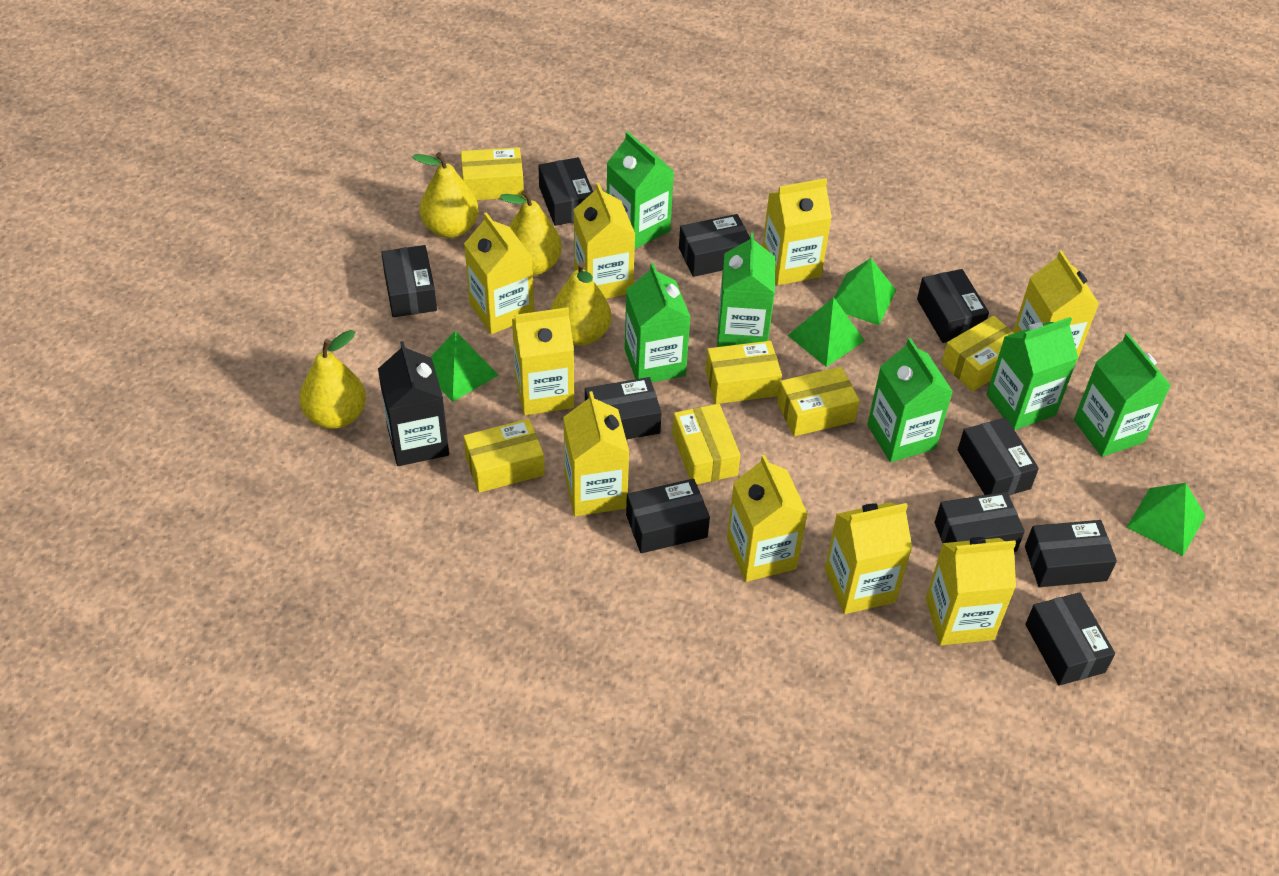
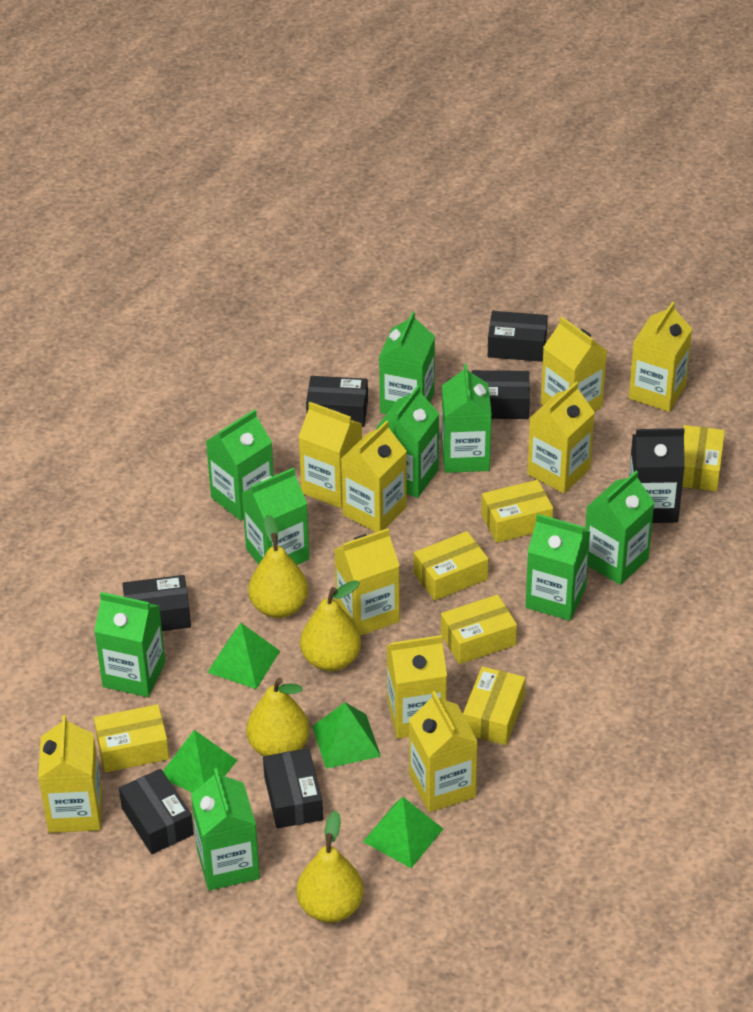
black box: [381,245,437,317] [538,157,593,226] [585,377,662,439] [626,479,710,553] [679,214,750,277] [917,269,989,343] [935,492,1025,552] [958,418,1039,496] [1025,520,1117,587] [1025,592,1115,686] = 10 -> [119,769,194,854] [122,575,191,631] [263,748,323,828] [306,376,368,427] [472,370,530,419] [488,311,548,362] = 6
green carton: [607,131,674,249] [625,263,691,382] [717,233,775,347] [867,338,953,462] [986,317,1078,430] [1074,333,1171,457] = 6 -> [94,592,165,697] [191,768,260,891] [206,409,274,521] [242,468,309,565] [377,385,440,498] [379,312,435,414] [441,364,492,473] [525,514,590,621] [585,471,654,585] = 9

